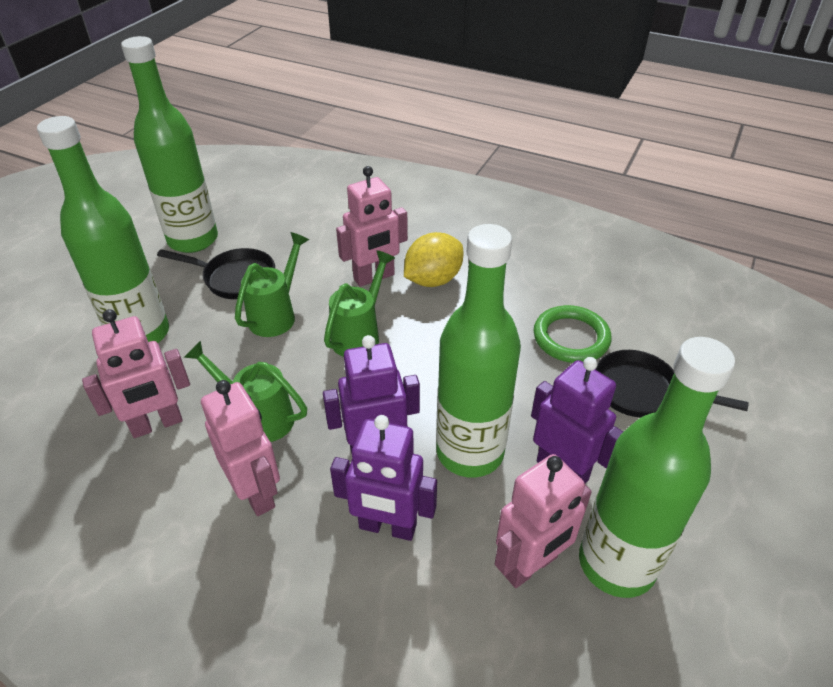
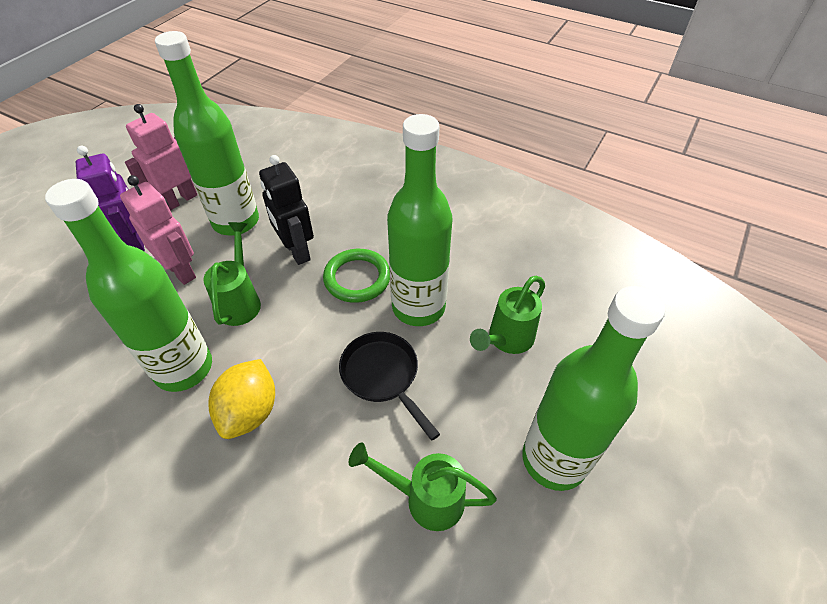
black pan: [157,248,275,299] [595,350,749,417] = 2 -> [339,332,440,440] = 1
black robot: none = 0 -> [259,155,314,265] = 1
pink robot: [82,309,190,438] [201,380,280,516] [336,166,408,287] [495,454,592,588] = 4 -> [120,175,196,285] [125,104,198,211] = 2
purple robot: [323,335,420,454] [330,415,437,541] [531,357,623,484] = 3 -> [76,146,145,252] = 1

